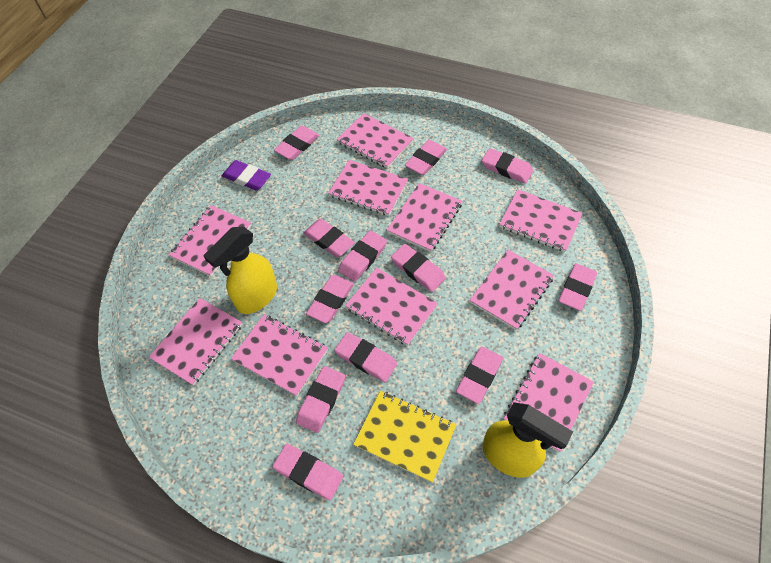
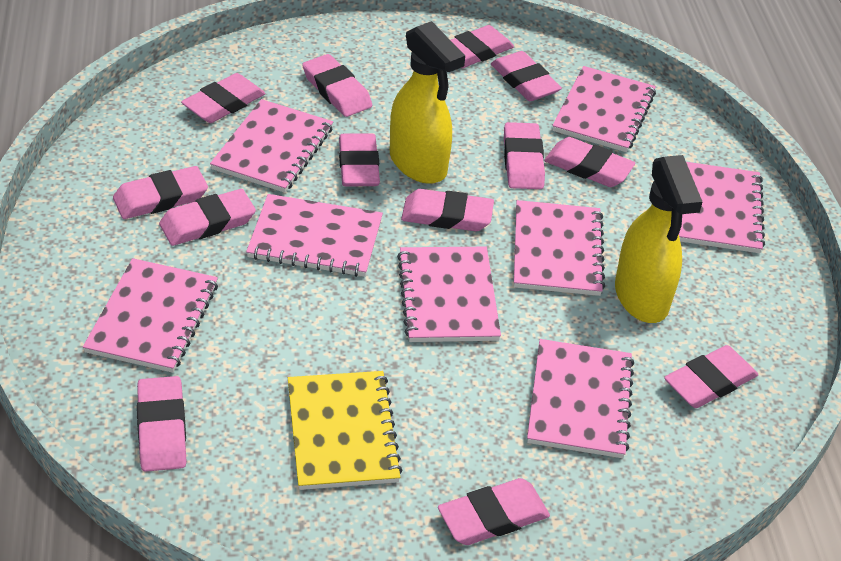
pink eraser: [273,444,343,500] [274,126,320,160] [296,366,345,433] [303,219,355,257] [306,275,354,323] [335,332,397,382] [338,230,387,281] [391,244,446,292] [405,140,447,175] [456,347,503,404] [482,148,533,183] [559,263,597,311] = 12 -> [113,166,208,219] [137,376,187,472] [159,189,256,246] [181,73,265,123] [302,54,372,117] [339,134,380,186] [401,189,494,231] [438,478,550,545] [451,25,514,68] [491,51,562,101] [504,122,545,189] [544,137,635,187] [664,345,758,408] = 13
pink notebook: [149,298,243,386] [169,205,252,276] [231,314,328,396] [328,160,408,216] [337,113,414,169] [345,268,438,346] [387,183,462,252] [470,250,554,330] [499,189,583,252] [504,353,594,452] = 10 -> [83,258,218,373] [210,99,333,193] [246,194,383,277] [397,247,501,342] [514,200,605,296] [527,339,634,458] [552,66,656,152] [679,162,765,253] = 8
purple eraser: [222,160,271,191] = 1 -> none = 0

